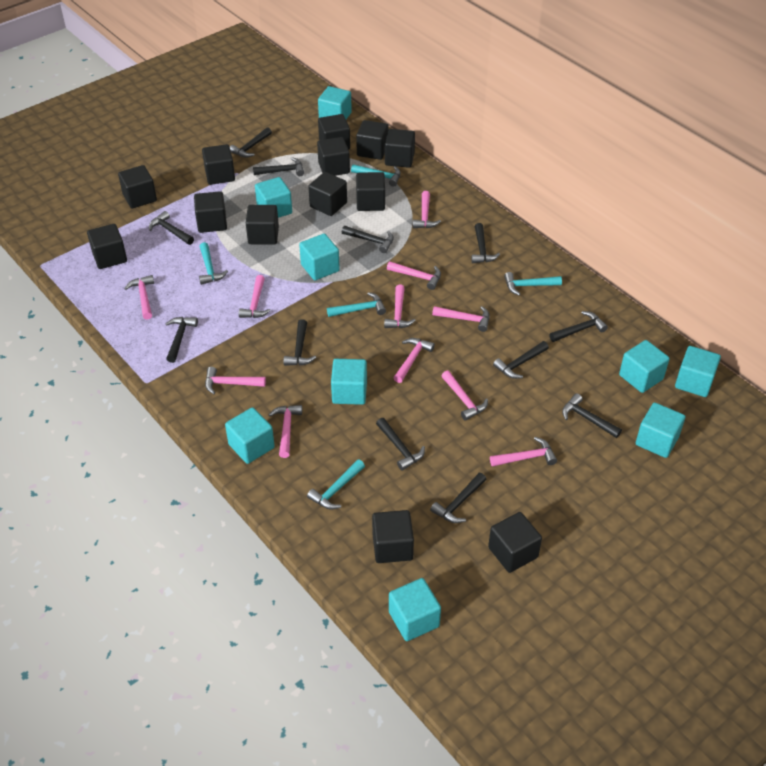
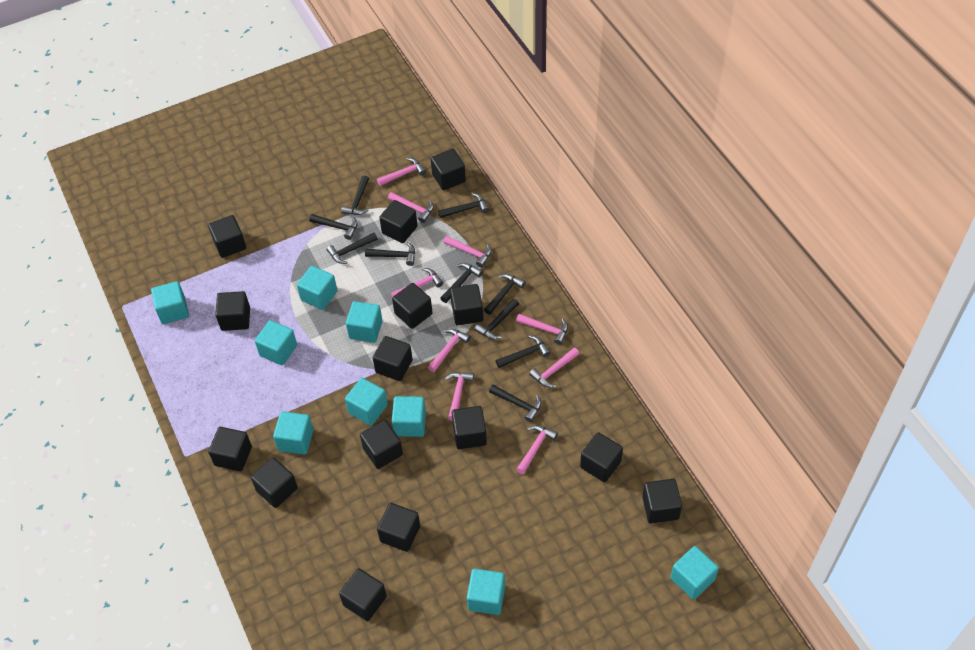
black cube: [87,224,127,269] [118,165,157,208] [194,191,227,233] [202,144,235,185] [246,205,279,244] [308,172,347,216] [317,137,350,176] [318,114,350,150] [356,120,389,160] [356,172,385,211] [372,510,414,563] [385,129,415,168] [488,512,542,573] = 13 -> [208,215,246,258] [208,427,252,471] [215,291,250,331] [251,457,298,508] [339,568,387,621] [360,420,403,469] [373,336,413,381] [377,503,420,552] [379,200,418,243] [392,283,433,329] [431,149,466,190] [450,284,483,325] [452,406,487,449] [580,432,623,482] [642,479,682,524] = 15
black hammer: [149,211,194,245] [165,317,198,363] [230,127,272,158] [253,157,304,176] [284,319,316,366] [342,226,394,253] [376,418,425,470] [430,473,487,523] [471,223,500,263] [493,341,549,379] [549,311,608,342] [562,393,622,438] = 12 -> [309,214,358,240] [326,232,377,264] [341,175,369,215] [365,242,415,266] [438,193,489,218] [440,263,483,303] [474,299,519,340] [484,274,526,315] [489,385,541,422] [496,335,550,368] = 10
pink hammer: [124,275,154,320] [205,367,266,394] [239,275,270,318] [269,405,302,458] [384,285,416,328] [387,261,441,290] [394,338,435,383] [413,191,441,228] [432,306,490,332] [441,370,488,421] [490,437,557,467] = 11 -> [377,158,426,186] [388,192,434,223] [391,268,443,297] [428,328,471,372] [443,236,492,268] [444,372,474,421] [516,314,568,345] [516,425,558,474] [529,348,579,387] = 9
turquoise hammer: [199,242,228,285] [307,459,365,510] [327,292,386,317] [351,164,401,187] [504,272,562,295] = 5 -> none = 0

